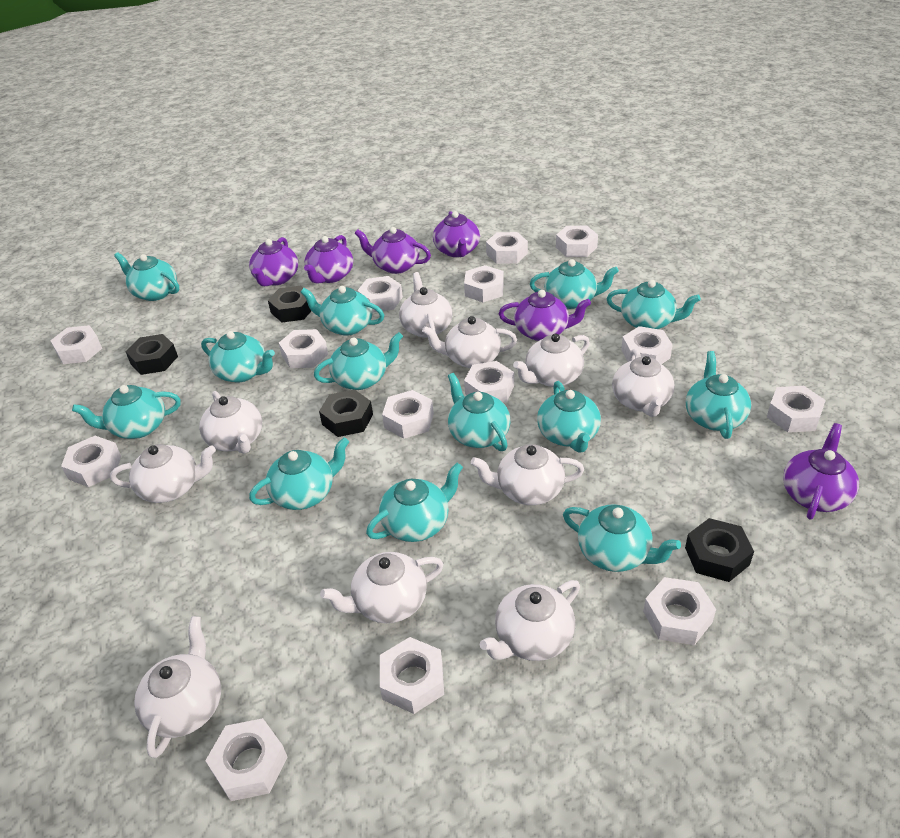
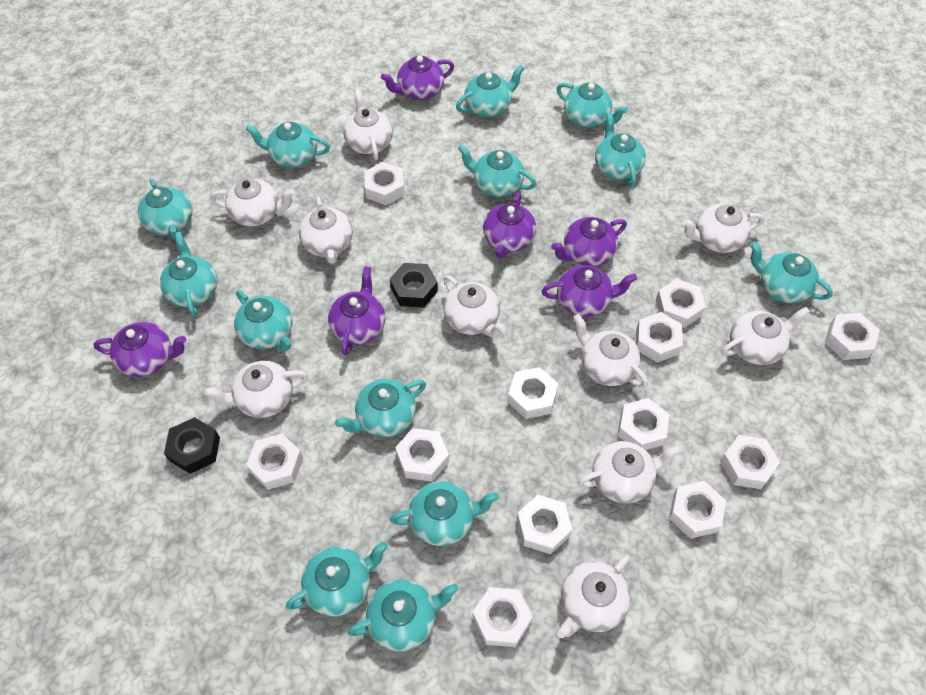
black nut: [125,334,178,375] [268,286,311,322] [319,389,373,437] [685,518,754,582] = 4 -> [164,417,220,474] [390,263,438,308] = 2
white nut: [50,325,102,364] [61,436,121,487] [205,718,288,801] [279,329,328,368] [357,276,403,312] [380,637,444,714] [382,390,434,439] [464,265,504,302] [464,361,514,402] [486,232,528,264] [556,226,598,257] [621,326,672,364] [643,577,716,645] [767,386,826,433] = 14 -> [246,434,303,490] [364,162,405,205] [395,428,449,482] [472,587,533,647] [508,367,558,419] [517,495,573,554] [617,398,670,450] [636,312,683,363] [656,279,706,328] [669,481,726,539] [720,435,780,489] [825,313,880,360] = 12

